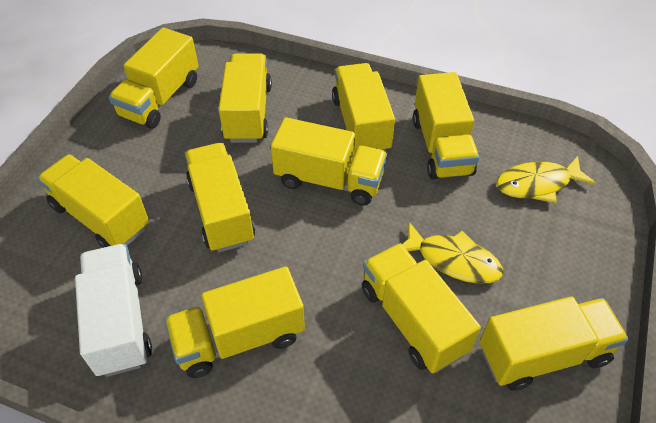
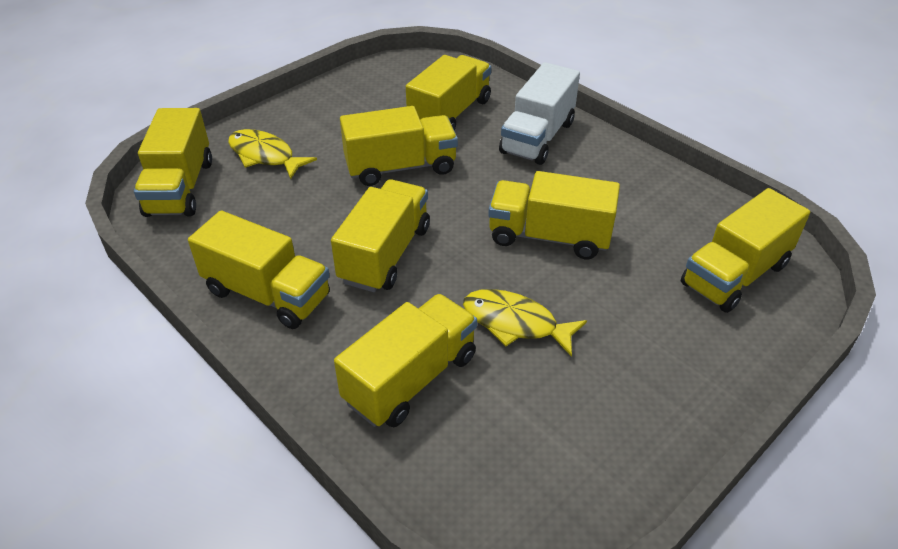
yellow truck: [37,154,149,248] [109,27,198,129] [165,267,305,378] [185,143,255,252] [218,53,272,143] [271,117,387,205] [332,63,395,153] [362,243,481,373] [413,72,479,180] [480,296,629,391] = 10 -> [134,108,212,217] [188,210,330,329] [331,179,430,292] [334,294,477,427] [340,106,458,186] [406,55,491,131] [488,171,620,259] [681,188,810,313] = 8

